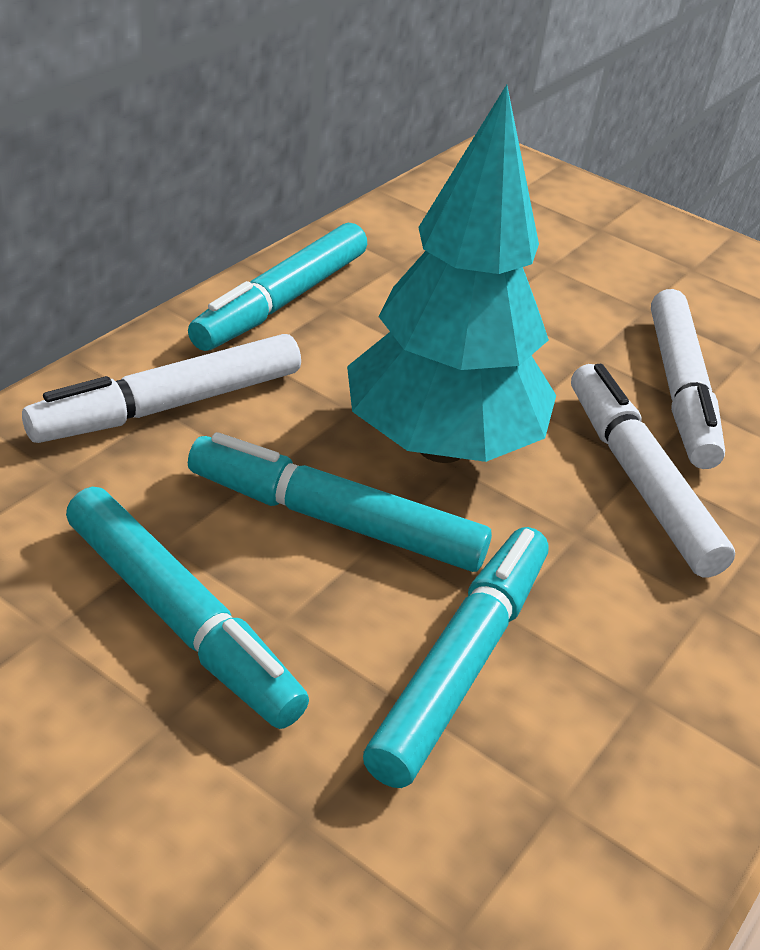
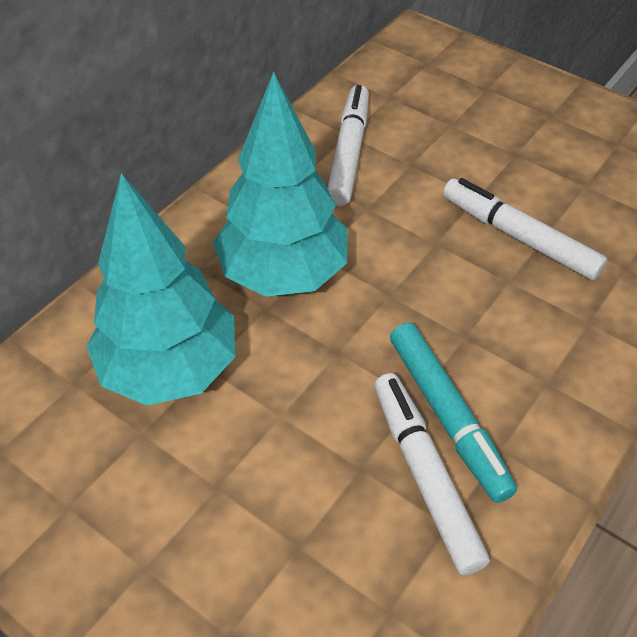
turquoise marker: [66,487,309,729] [188,223,367,351] [188,432,492,572] [363,527,548,788] = 4 -> [390,323,517,503] = 1
turquoise tree: [347,84,556,463] = 1 -> [86,173,236,406] [213,71,348,297] = 2

